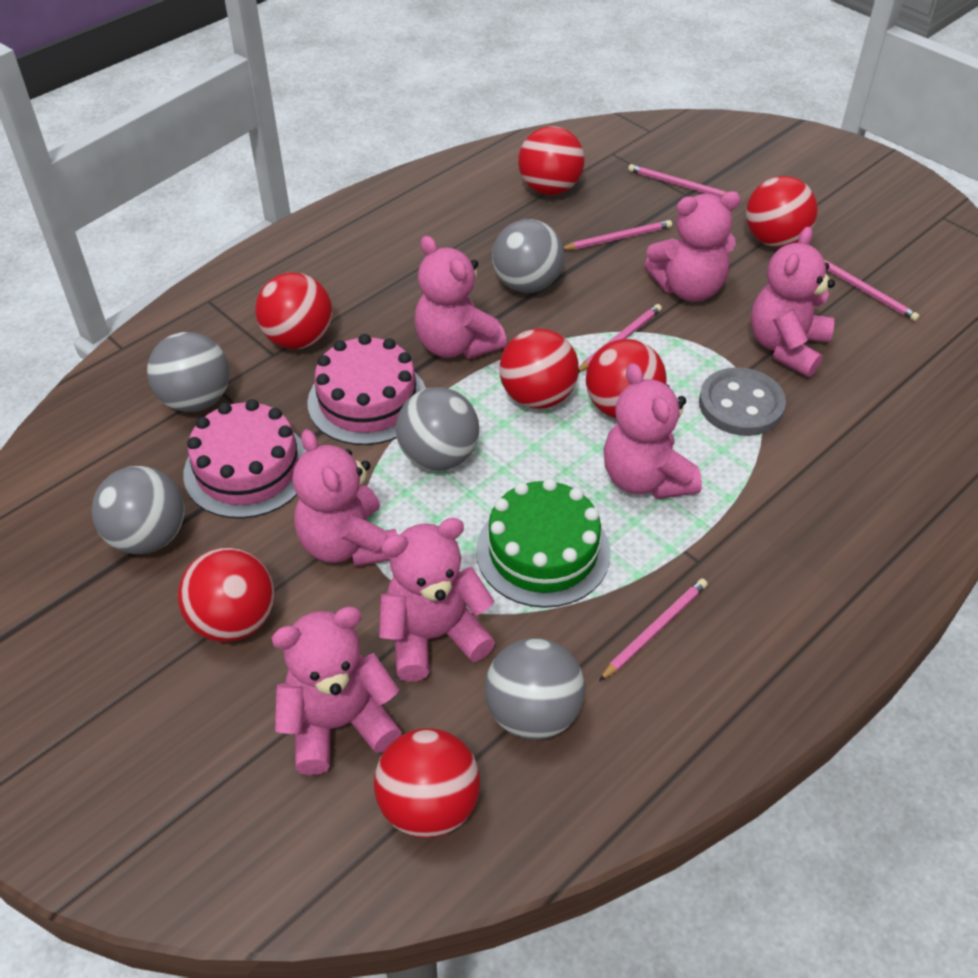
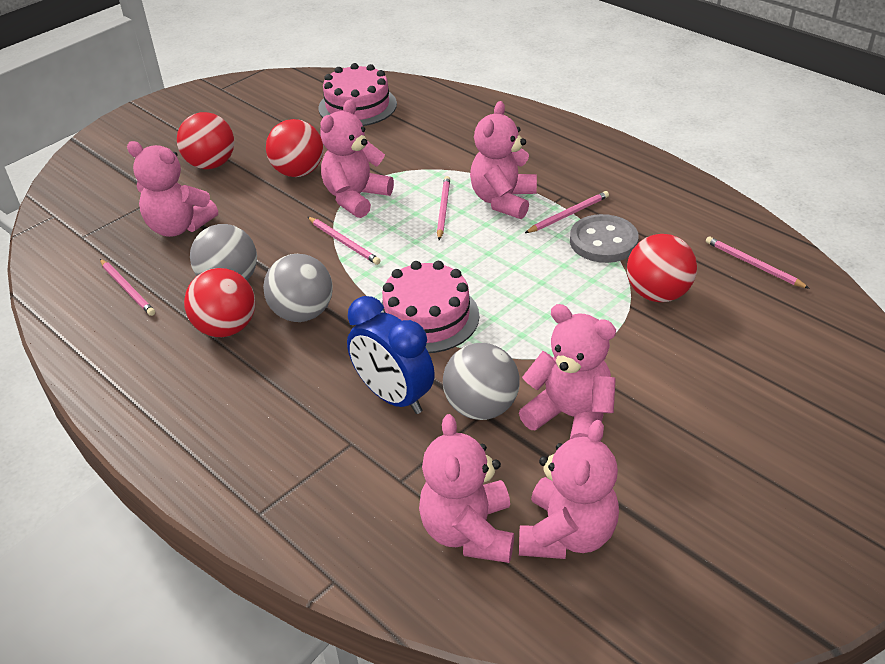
blue clock: none = 0 -> [347,296,435,414] = 1
green cake: [476,478,611,608] = 1 -> none = 0
grey ball: [92,466,185,555] [147,332,230,412] [396,387,479,471] [485,638,585,740] [492,219,564,293] = 5 -> [190,224,257,280] [263,254,333,322] [443,343,520,420] = 3
pink teddy bear: [271,606,402,775] [293,429,397,567] [379,518,495,682] [414,236,507,359] [603,363,702,499] [644,191,741,302] [751,227,835,377] = 7 -> [127,141,218,237] [320,99,394,218] [419,414,514,563] [470,101,537,219] [519,304,616,439] [519,420,619,559] = 6
red ball: [178,547,275,642] [255,272,332,349] [374,728,480,838] [499,328,579,409] [518,126,585,195] [586,339,667,418] [746,176,818,247] = 7 -> [177,112,234,169] [184,268,255,337] [266,119,323,177] [627,234,697,302] = 4

